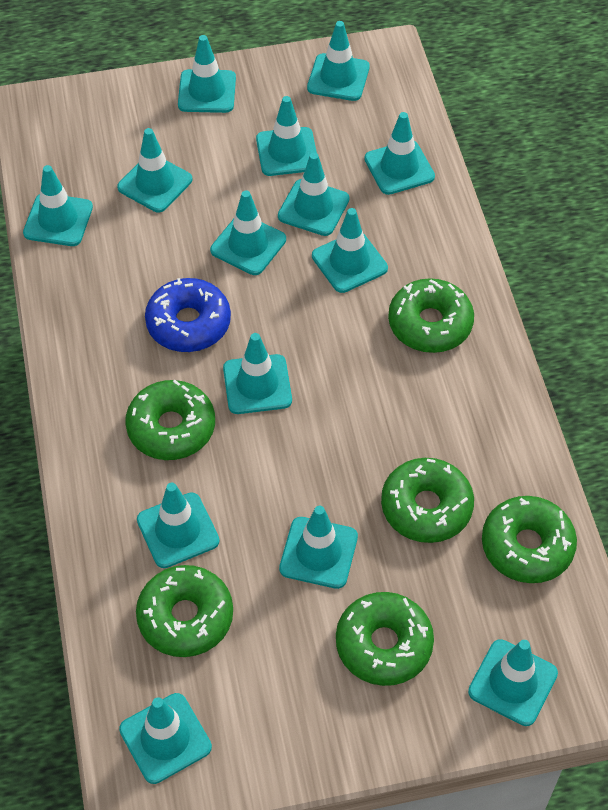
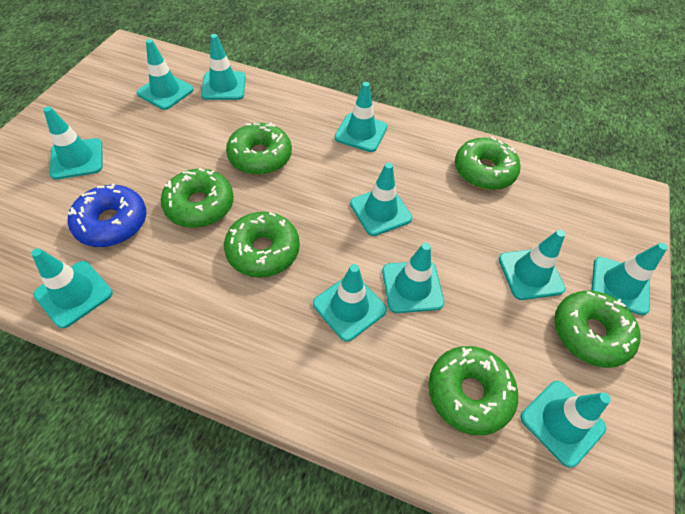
turquoise traffic cone: [23,165,93,246] [117,128,192,212] [119,693,212,784] [137,483,220,568] [178,35,236,113] [210,190,286,275] [223,333,292,414] [256,96,317,176] [278,153,349,236] [279,506,358,589] [307,21,370,101] [312,208,388,293] [364,112,435,195] [468,639,558,726] = 14 -> [31,248,113,328] [43,106,102,179] [137,39,194,110] [201,34,246,100] [313,264,387,342] [335,82,387,152] [350,163,412,236] [382,243,444,313] [499,230,566,300] [521,381,611,468] [591,243,668,315] = 11

